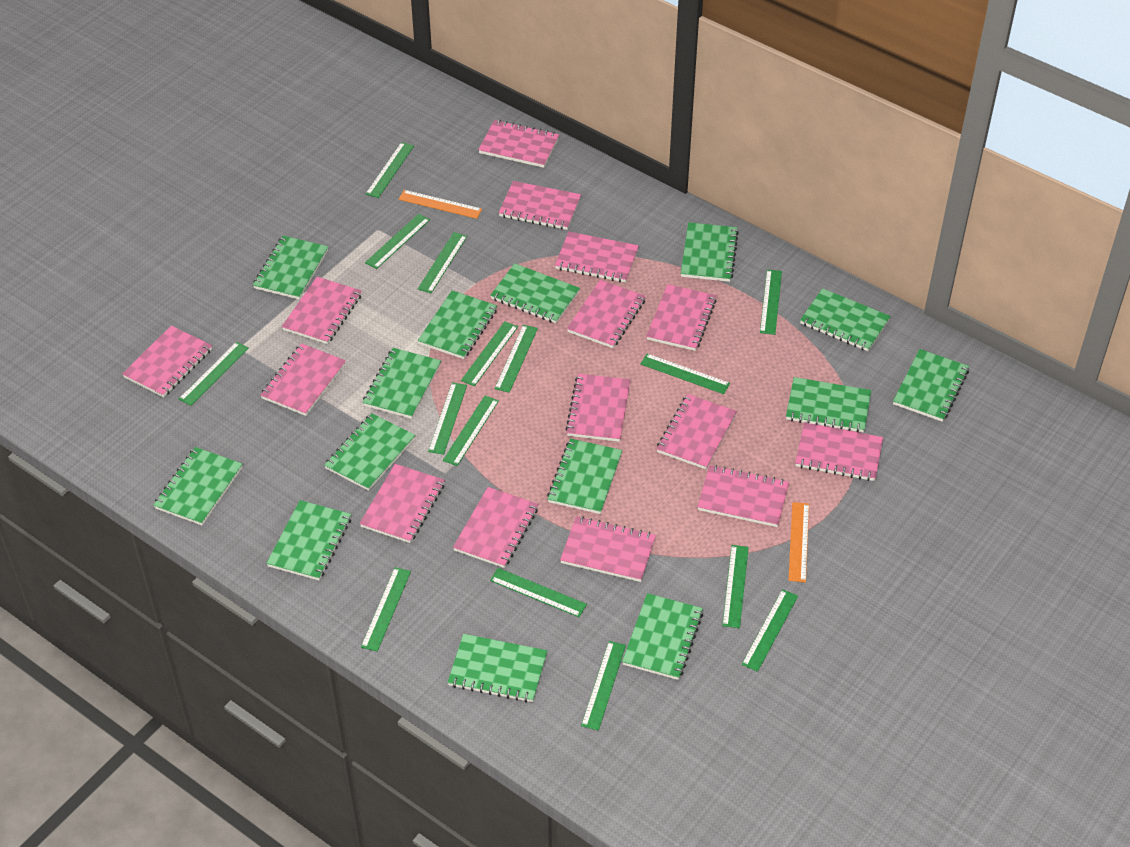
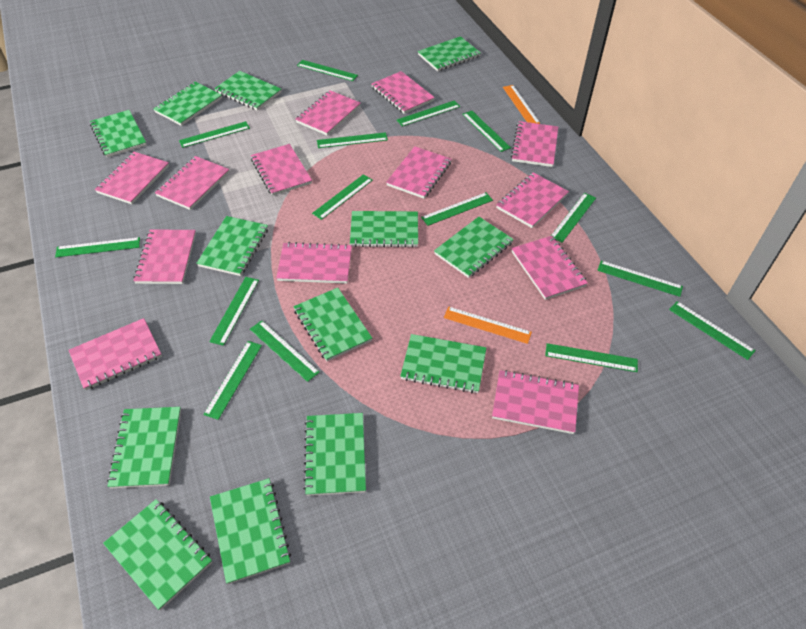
green notebook: [153,447,243,525] [253,236,328,299] [266,500,351,580] [324,413,415,491] [363,348,441,419] [418,291,497,359] [448,634,547,702] [490,263,580,323] [547,438,622,514] [622,593,703,680] [681,222,738,282] [786,377,871,433] [800,288,891,351] [893,349,969,422] = 14 -> [90,110,147,157] [103,499,212,610] [107,407,181,489] [153,82,222,126] [197,216,268,276] [210,478,291,584] [214,71,281,111] [293,288,372,361] [303,413,366,496] [350,211,418,248] [400,334,486,393] [418,36,481,72] [434,217,514,278] = 13
pink notebook: [122,326,212,397] [260,343,346,416] [282,277,362,344] [360,464,445,543] [453,487,538,568] [478,120,559,168] [499,181,581,230] [555,232,639,283] [560,516,656,582] [565,374,630,442] [567,280,646,348] [646,284,717,351] [657,394,737,469] [697,465,789,527] [795,422,883,481] = 15 -> [69,318,162,390] [95,152,169,204] [133,229,196,284] [155,156,229,210] [251,144,312,196] [276,242,352,284] [295,90,361,135] [372,71,435,114] [386,146,452,199] [492,370,579,434] [497,173,569,228] [511,121,558,167] [511,236,588,300] = 13

